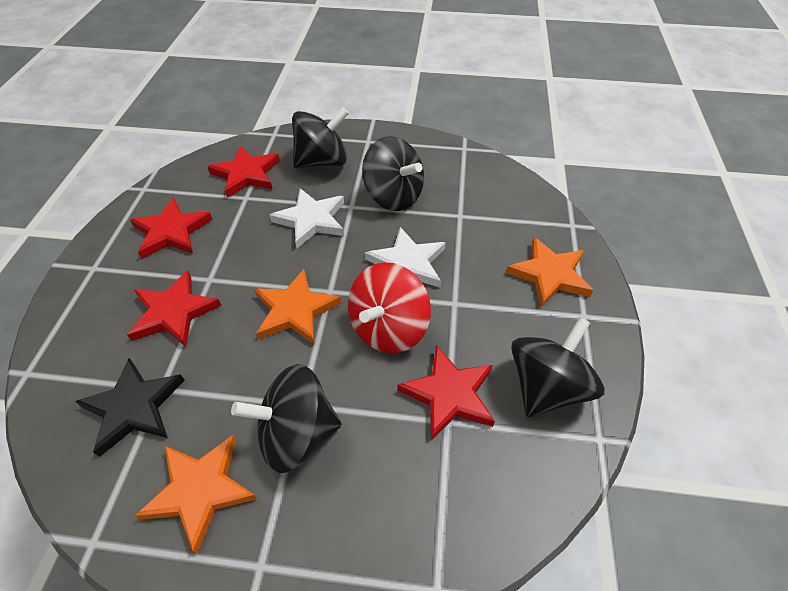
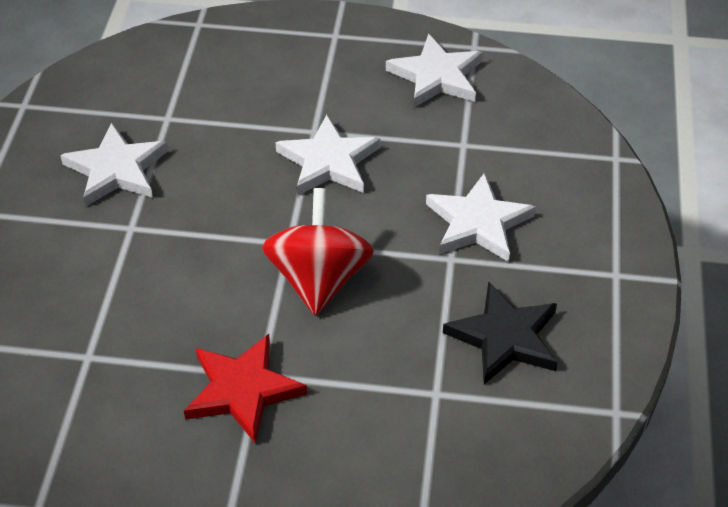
black spinning top: [231,364,341,473] [292,108,349,168] [362,136,424,211] [511,317,605,417] = 4 -> none = 0
orange star: [135,435,257,554] [254,269,341,345] [506,237,594,307] = 3 -> none = 0
red star: [127,271,222,347] [130,197,213,259] [207,145,280,198] [398,345,495,441] = 4 -> [184,334,307,444] = 1
white star: [269,188,344,248] [365,227,446,288] = 2 -> [60,123,168,206] [275,115,381,196] [386,34,483,107] [426,173,536,262] = 4

